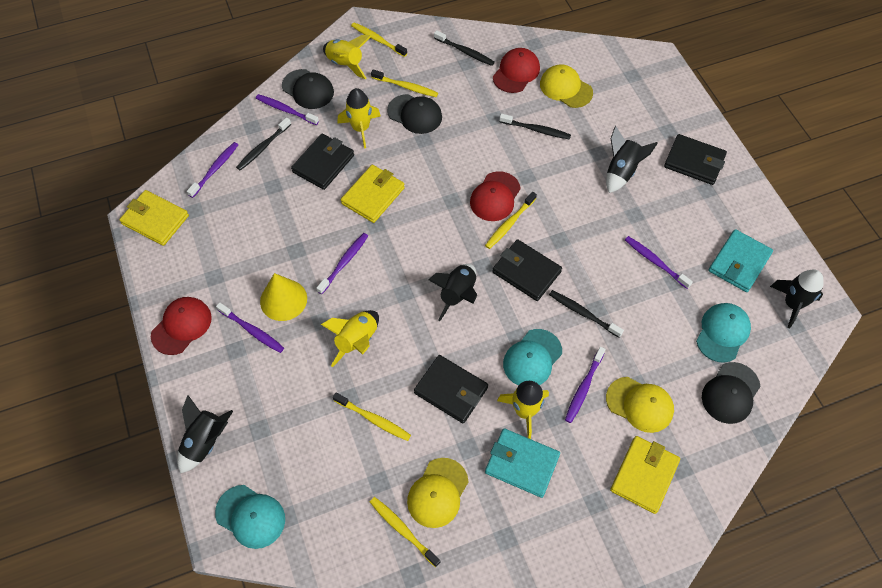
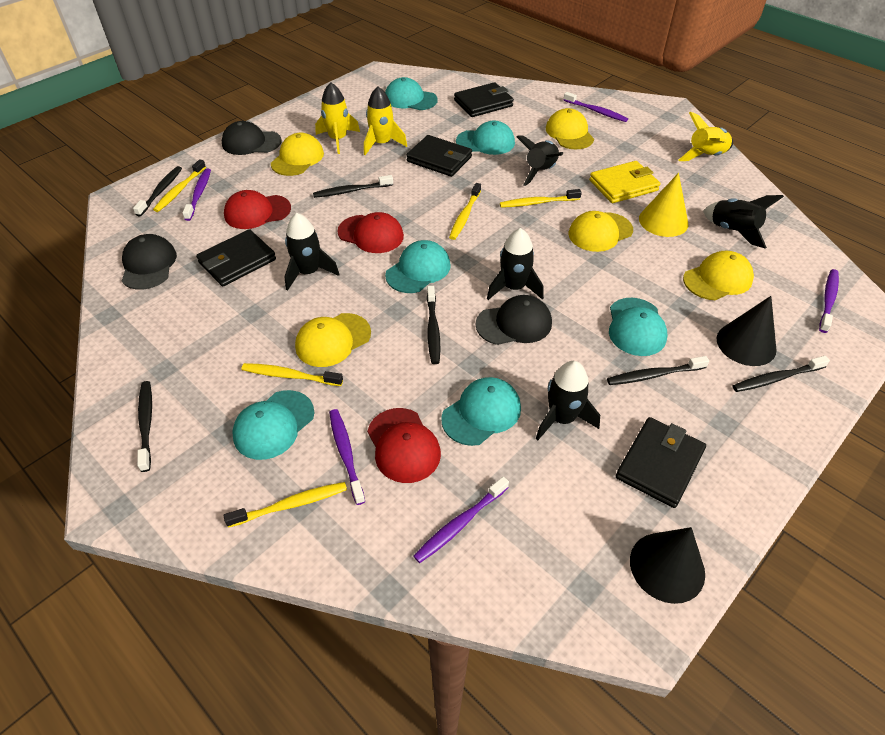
black cone: none = 0 -> [630,527,705,604] [717,296,777,366] = 2
black rocket: [177,395,233,473] [428,264,477,321] [606,126,658,193] [770,269,824,328] = 4 -> [284,213,340,291] [487,228,544,300] [517,135,563,186] [536,361,600,440] [703,195,784,249] = 5
black toothbrush: [236,117,291,171] [434,30,495,66] [499,114,571,140] [549,290,624,338] = 4 -> [133,166,182,217] [137,381,152,472] [313,175,393,198] [427,286,440,364] [607,356,709,385] [733,356,830,392] = 6
purple toothbrush: [187,142,238,198] [216,302,284,353] [256,94,319,125] [317,233,368,294] [565,347,606,423] [625,236,693,289] = 6 -> [182,169,211,221] [329,409,365,505] [414,476,509,563] [564,92,628,122] [819,269,839,333] = 5
turquoise cap: [215,485,285,549] [503,329,562,386] [696,303,751,363] = 3 -> [232,390,314,460] [385,77,438,110] [385,240,451,293] [441,377,521,446] [456,121,515,155] [609,298,667,356] = 6
turquoise wallet: [485,428,560,498] [708,229,773,292] = 2 -> none = 0
yellow cap: [407,458,468,528] [540,64,593,108] [606,377,674,433] = 3 -> [271,133,324,176] [295,313,371,367] [546,108,594,149] [569,211,633,252] [683,251,754,300] = 5
yellow rocket: [321,310,379,367] [323,35,372,79] [338,88,381,148] [497,381,549,439] = 4 -> [315,82,360,154] [364,87,407,155] [679,112,733,161] = 3
yellow wallet: [119,190,189,246] [341,165,405,223] [610,436,680,514] = 3 -> [589,161,660,203] = 1

